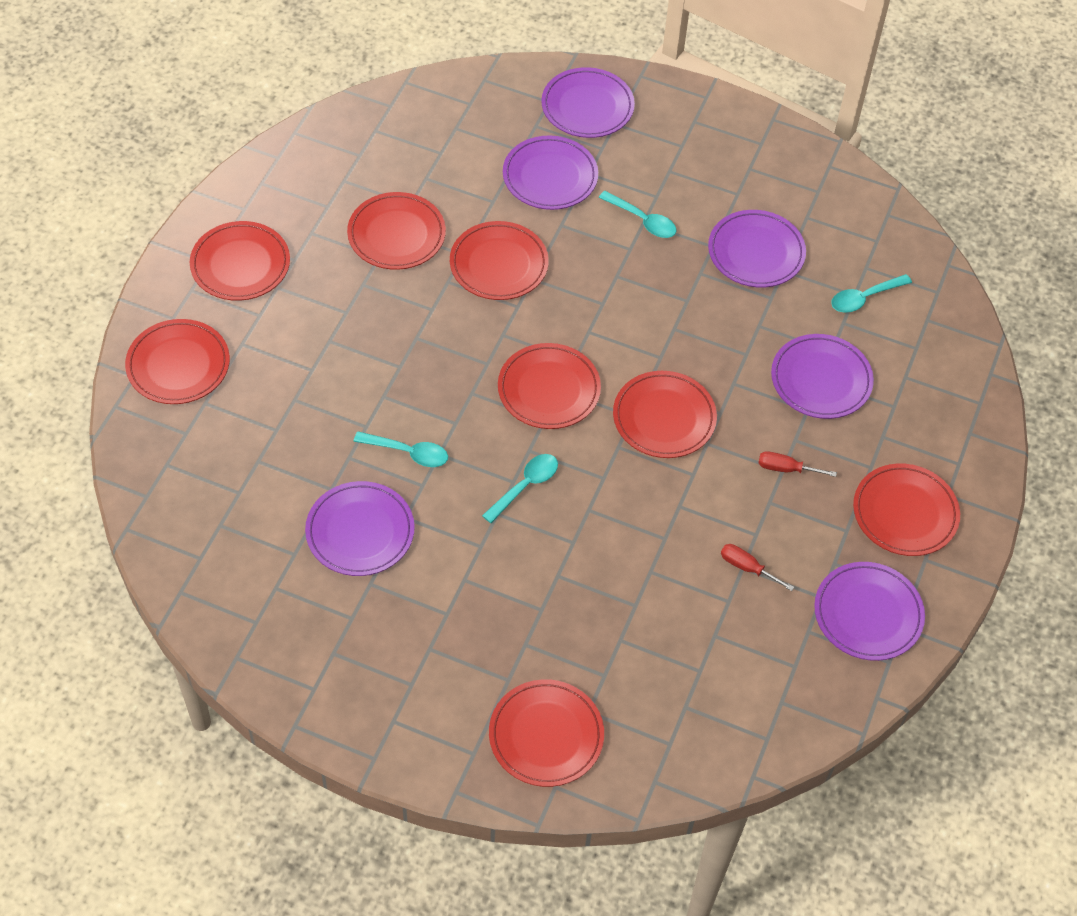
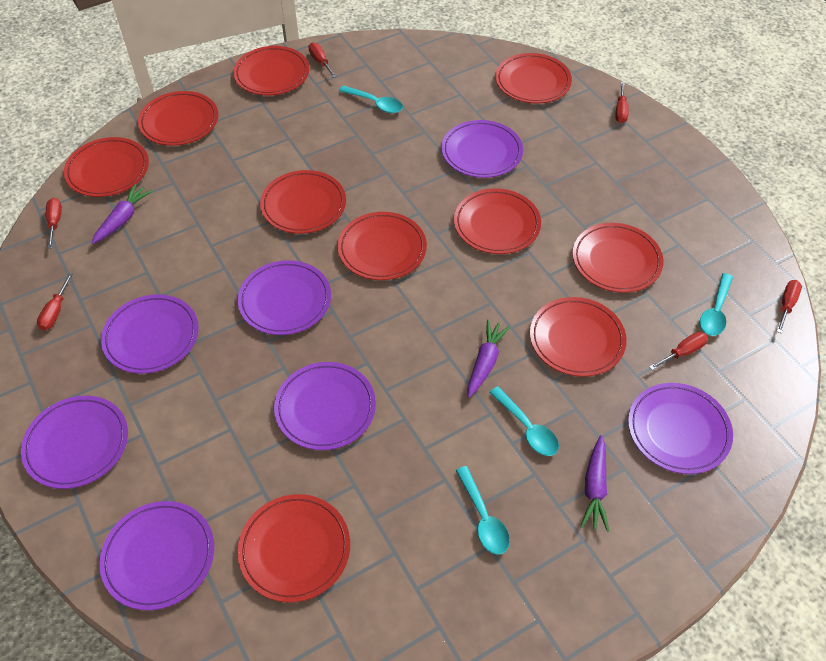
purple carrot: none = 0 -> [92,184,153,244] [468,319,510,398] [580,435,609,532] = 3
purple plate: [305,481,415,576] [503,135,598,210] [541,67,635,138] [708,210,806,288] [771,334,874,419] [814,562,925,661] = 6 -> [21,396,128,489] [99,501,214,610] [101,294,199,374] [238,260,331,335] [274,362,376,450] [441,120,523,178] [628,383,733,474] = 7
red plate: [125,319,230,404] [190,221,290,301] [347,192,446,270] [450,221,549,300] [489,679,604,787] [498,343,601,429] [613,371,717,458] [853,463,960,556] = 8 -> [64,137,149,197] [138,91,218,146] [233,46,309,95] [238,494,350,602] [260,170,346,234] [338,212,427,280] [454,188,541,254] [495,53,572,104] [530,297,627,377] [572,223,663,293] = 10
red screwdriver: [721,544,794,591] [758,451,837,477] = 2 -> [37,273,73,330] [46,198,62,249] [308,42,337,78] [616,82,629,123] [649,332,708,370] [777,280,802,333] = 6

